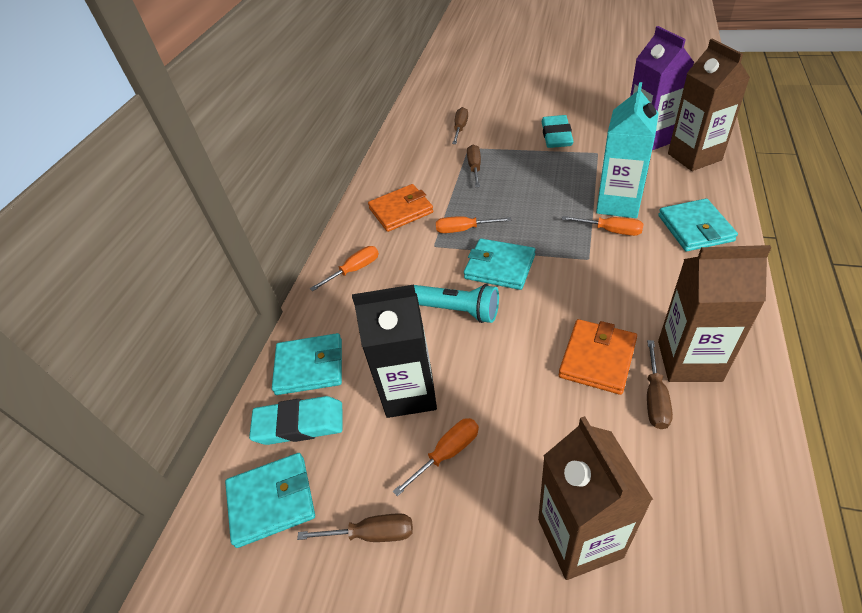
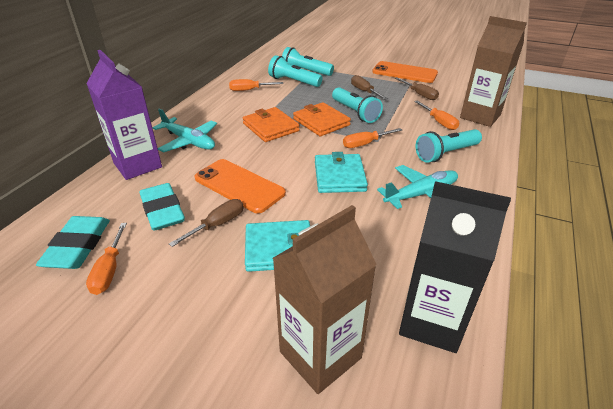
brown carton: [538,416,653,580] [658,245,771,382] [668,39,750,171] = 3 -> [273,205,377,394] [460,16,527,127] = 2
brown screwdriver: [297,513,413,542] [452,107,468,144] [467,145,481,187] [647,340,673,429] = 4 -> [169,199,244,247] [351,75,388,100] [395,77,439,100] = 3
orange phone: none = 0 -> [195,159,286,213] [372,61,438,83] = 2
turquoise carton: [596,82,659,218] = 1 -> none = 0
turquoise flashlight: [414,284,499,323] = 1 -> [268,55,323,87] [282,47,334,76] [332,87,383,123] [416,129,482,163] = 4
turquoise plane: none = 0 -> [153,108,217,153] [377,165,458,209] = 2
turquoise wallet: [225,453,315,548] [272,333,342,395] [464,238,535,290] [658,198,738,251] = 4 -> [245,220,310,272] [315,152,368,193] = 2

